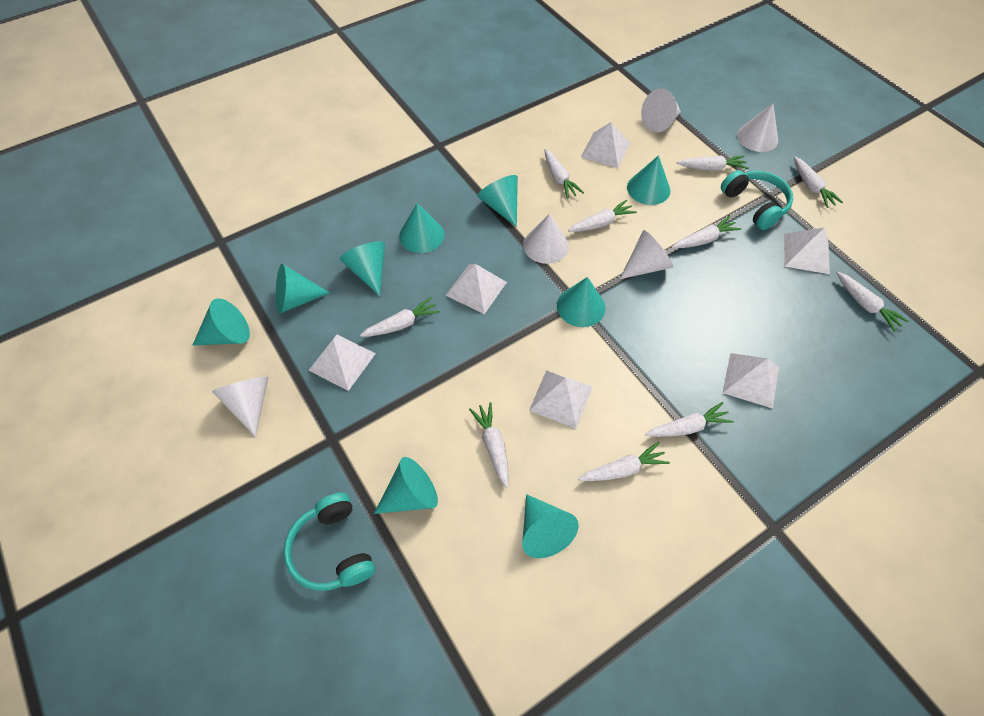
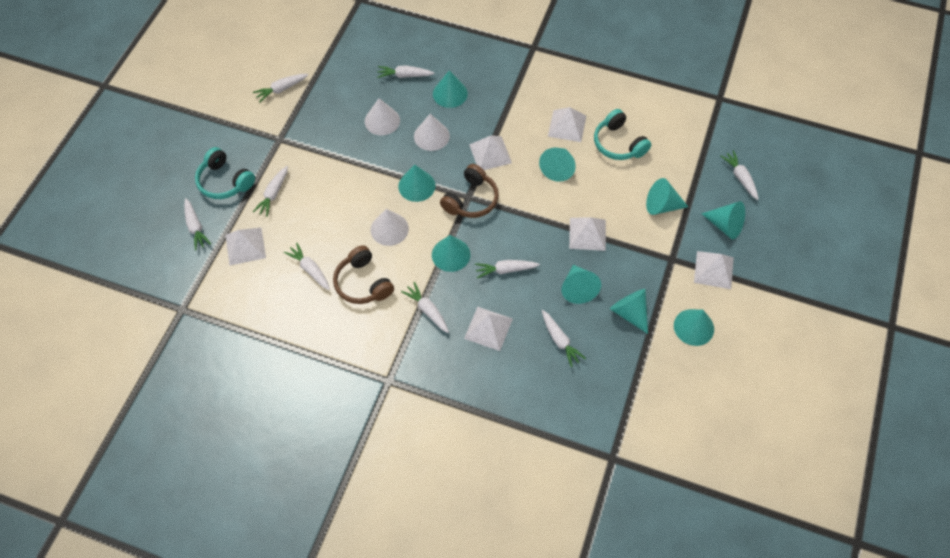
brown headphones: none = 0 -> [333,245,394,304] [440,164,499,218] = 2
white carrot: [360,297,440,337] [469,402,509,488] [545,149,584,199] [568,200,637,232] [578,442,670,481] [645,402,734,437] [672,216,741,248] [677,156,748,171] [794,156,843,208] [837,272,909,332] = 10 -> [184,198,211,250] [253,74,308,103] [253,166,288,217] [284,243,330,290] [377,66,434,78] [401,282,449,333] [475,260,540,278] [542,310,586,367] [720,150,759,200] = 9
white cone: [212,377,269,437] [523,214,569,264] [620,230,674,279] [641,88,681,133] [737,104,778,152] = 5 -> [365,98,400,136] [371,209,409,246] [414,114,450,151] = 3

